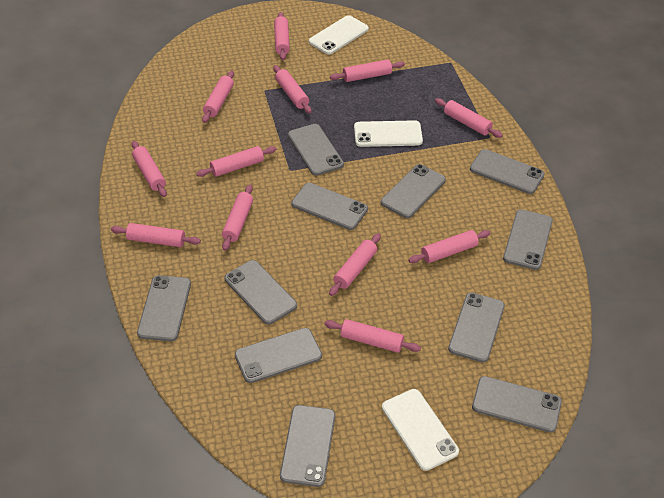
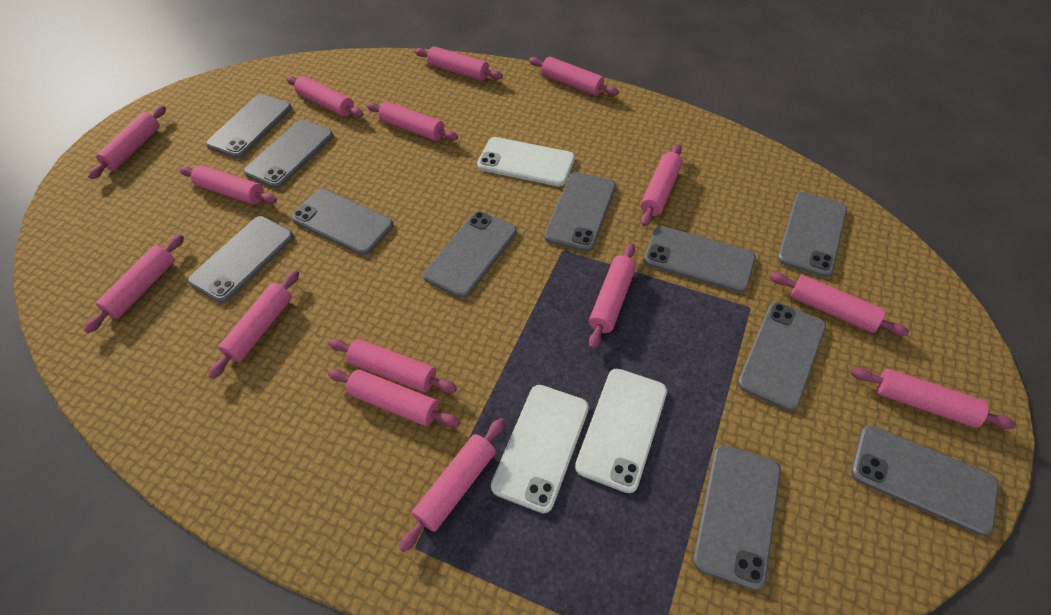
pink rolling pin: [111,223,201,247] [131,141,167,197] [196,146,276,177] [202,71,234,123] [222,185,253,251] [273,65,311,114] [274,12,290,60] [324,319,421,353] [329,233,381,296] [330,59,405,82] [408,230,491,263] [435,98,503,138] = 12 -> [84,234,184,333] [88,106,166,179] [179,165,277,205] [208,270,299,379] [286,76,364,117] [328,339,457,393] [328,369,460,427] [366,102,458,141] [399,418,505,552] [414,46,503,81] [529,57,619,96] [589,243,636,349] [641,144,683,226] [770,272,909,336] [851,368,1016,429] = 15

